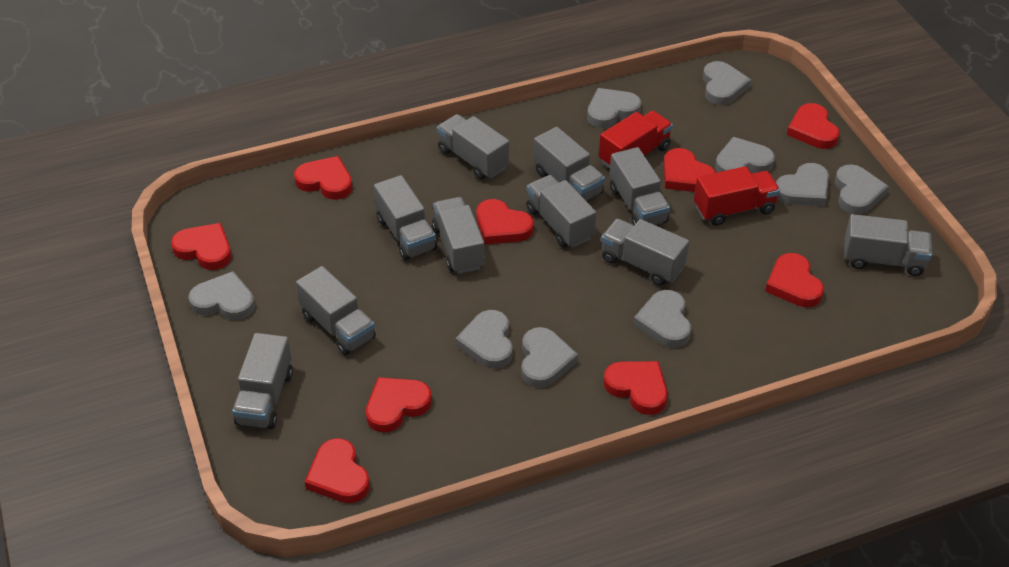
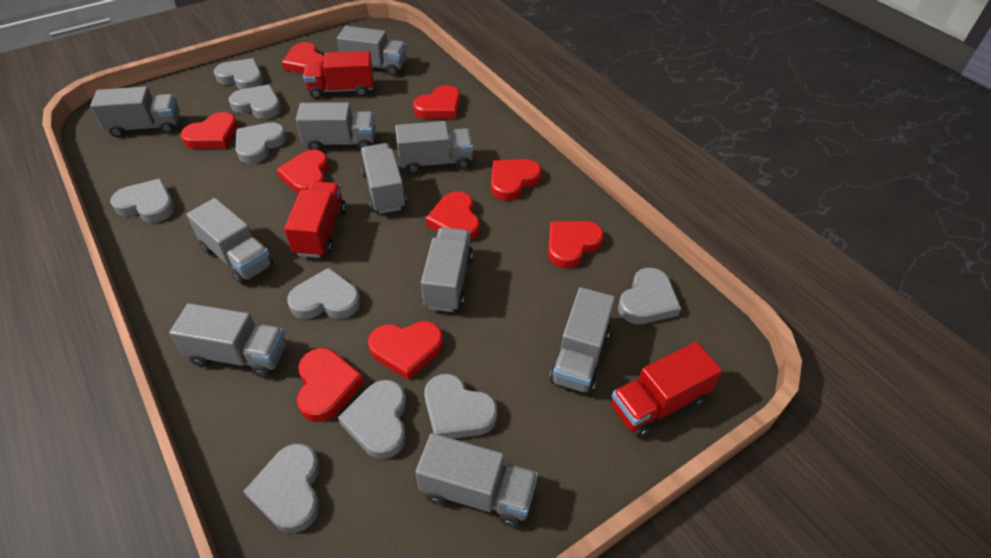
red truck: [599,111,673,168] [694,166,780,226] = 2 -> [284,181,346,258] [303,51,373,99] [611,342,722,438] = 3

